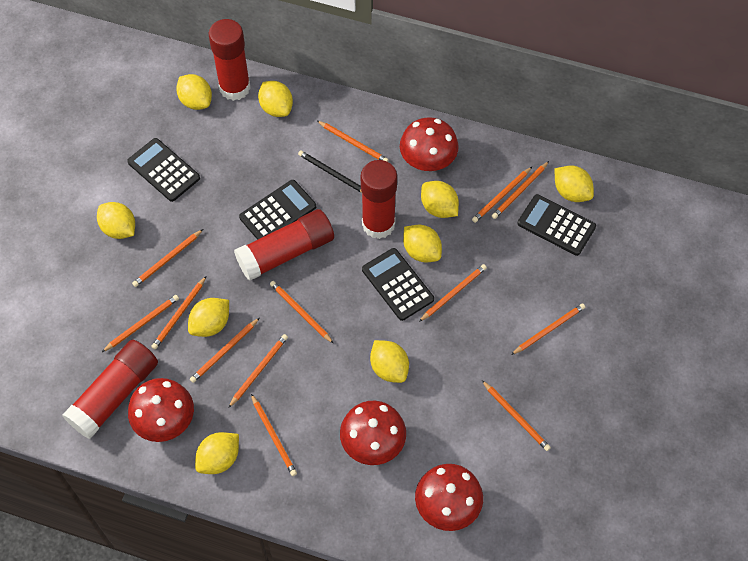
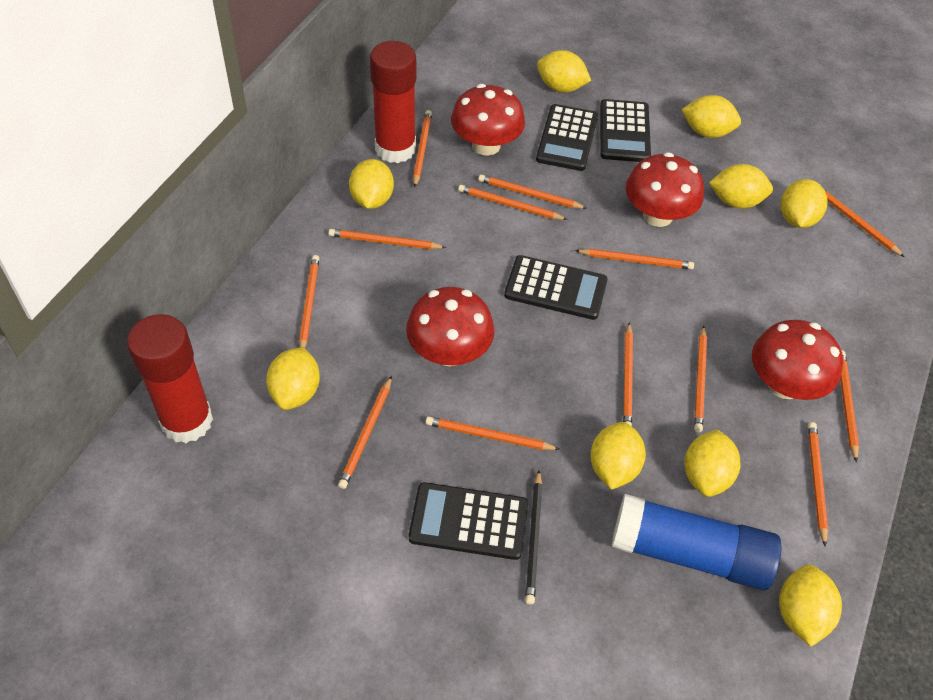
blue glue stick: none = 0 -> [612,494,781,590] = 1
red glue stick: [63,339,158,439] [209,19,251,101] [234,209,334,281] [361,160,397,239] = 4 -> [127,314,213,443] [370,41,416,163] = 2

